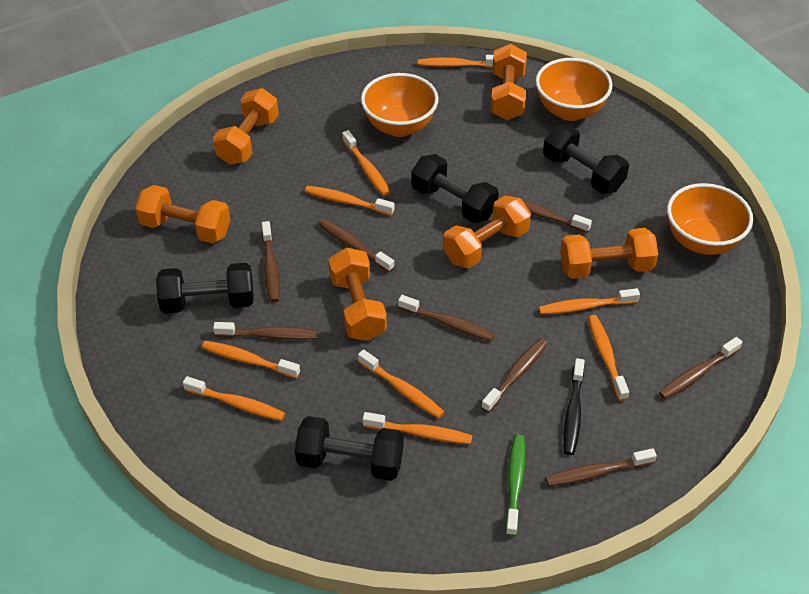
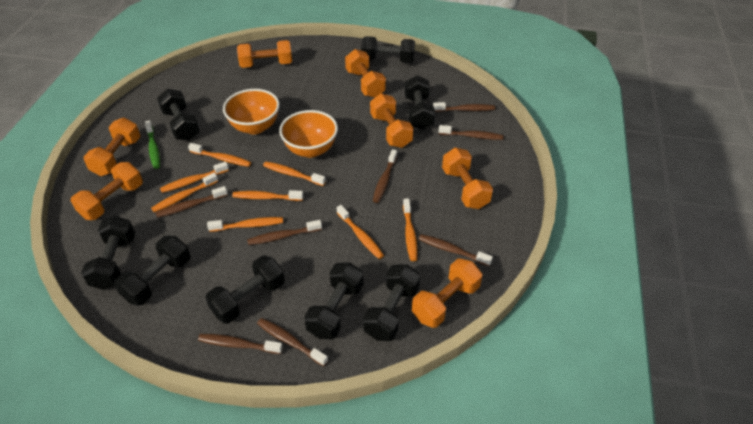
black dumbbell: [156,263,254,314] [295,416,404,481] [411,154,499,223] [543,124,629,194] = 4 -> [81,216,135,290] [114,236,191,306] [157,89,200,141] [205,255,285,324] [304,262,364,339] [361,36,415,63] [363,264,420,341] [405,75,435,130] = 8
black toothbrush: [564,358,585,455] = 1 -> none = 0
orange bowl: [361,73,439,137] [536,58,613,121] [667,183,753,255] = 3 -> [223,89,280,134] [279,110,338,158] = 2
orange dumbbell: [135,185,231,243] [213,88,279,165] [329,248,387,341] [443,195,531,268] [491,44,527,120] [560,228,658,279] = 6 -> [70,162,143,220] [83,118,141,176] [237,40,292,68] [345,49,386,98] [370,93,414,148] [412,259,482,328] [442,148,493,209] = 7
orange toothbrush: [183,376,285,421] [202,341,300,378] [305,186,395,216] [342,130,390,196] [358,350,444,418] [363,412,473,444] [418,55,493,68] [539,288,640,315] [588,315,629,401] = 9 -> [151,173,218,212] [160,161,229,193] [188,143,251,167] [207,217,283,232] [232,190,303,201] [263,162,326,186] [336,205,384,259] [403,198,418,261] = 8

